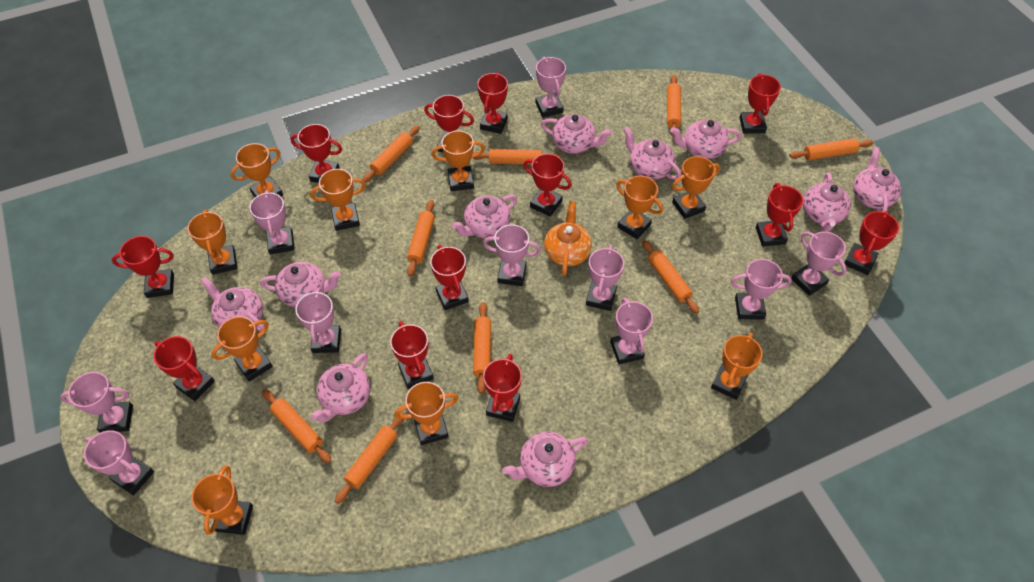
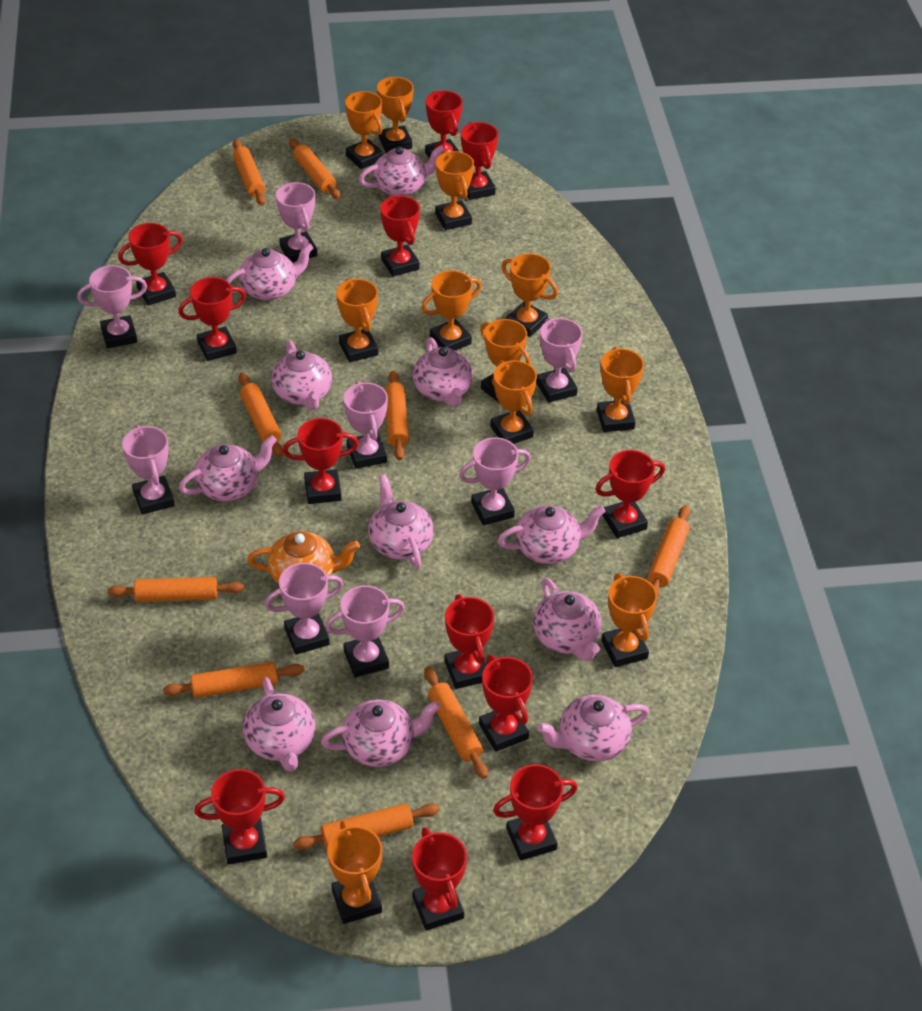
orange trophy: [187,210,237,275] [191,465,253,535] [211,316,273,382] [230,143,283,197] [310,169,366,231] [394,382,459,445] [431,131,485,191] [616,176,663,239] [672,156,720,219] [711,333,763,400] = 10 -> [327,821,382,924] [336,279,378,362] [345,91,384,169] [377,77,414,153] [421,270,481,351] [435,151,474,230] [480,319,531,402] [490,360,537,444] [501,253,558,337] [597,347,644,432] [601,573,657,667] = 11
pink teapot: [200,277,265,332] [260,262,341,307] [311,353,370,422] [452,194,517,238] [502,432,588,487] [541,114,612,154] [623,127,681,180] [670,119,742,159] [803,172,851,232] [853,147,901,212] = 10 -> [179,435,277,501] [226,243,314,300] [243,677,315,772] [271,341,332,410] [321,699,440,767] [359,145,444,196] [368,474,434,569] [413,337,473,407] [497,505,606,564] [533,578,602,661] [537,695,649,761] = 11
pink trophy: [60,372,133,433] [84,430,154,496] [249,190,295,255] [295,288,341,353] [483,224,541,286] [535,57,566,118] [586,245,624,311] [610,297,653,364] [731,259,792,320] [791,231,847,296] = 10 -> [77,265,147,348] [122,425,174,515] [265,563,343,655] [276,182,317,263] [325,585,405,678] [343,381,388,469] [459,437,531,525] [536,318,583,403] = 8

